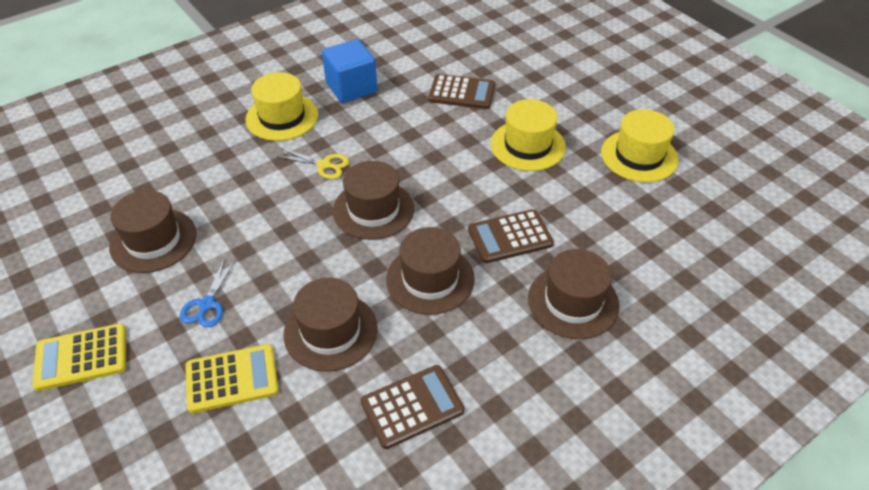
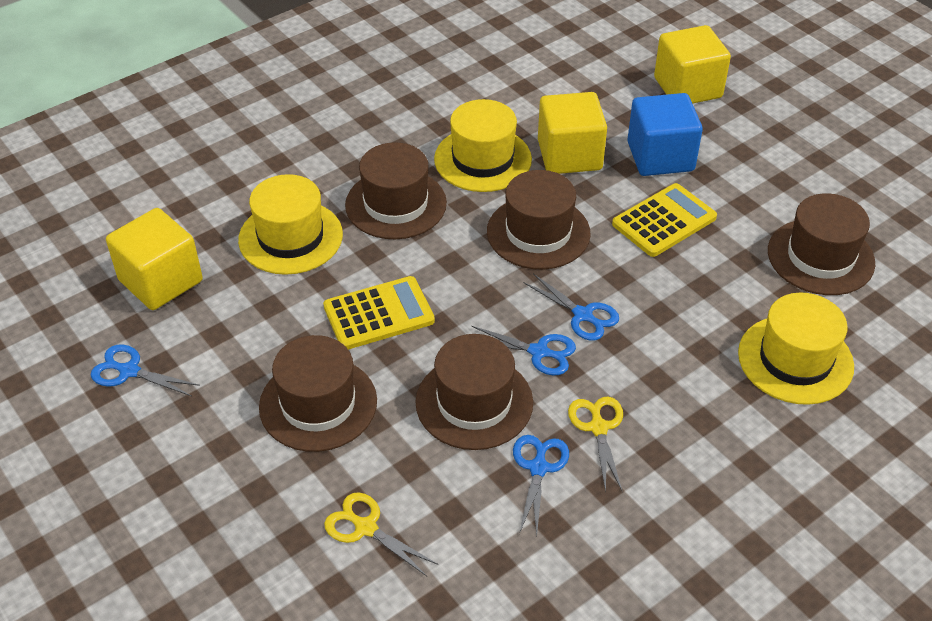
blue scissors: [180,258,236,327] = 1 -> [91,344,200,396] [471,326,576,375] [513,435,569,536] [523,274,619,341] = 4
brown calculator: [360,365,464,449] [428,74,495,109] [468,209,554,263] = 3 -> none = 0
yellow cube: none = 0 -> [106,208,203,310] [538,92,607,174] [654,25,731,104] = 3
yellow scissors: [277,149,349,179] = 1 -> [324,492,438,576] [568,396,623,492] = 2

